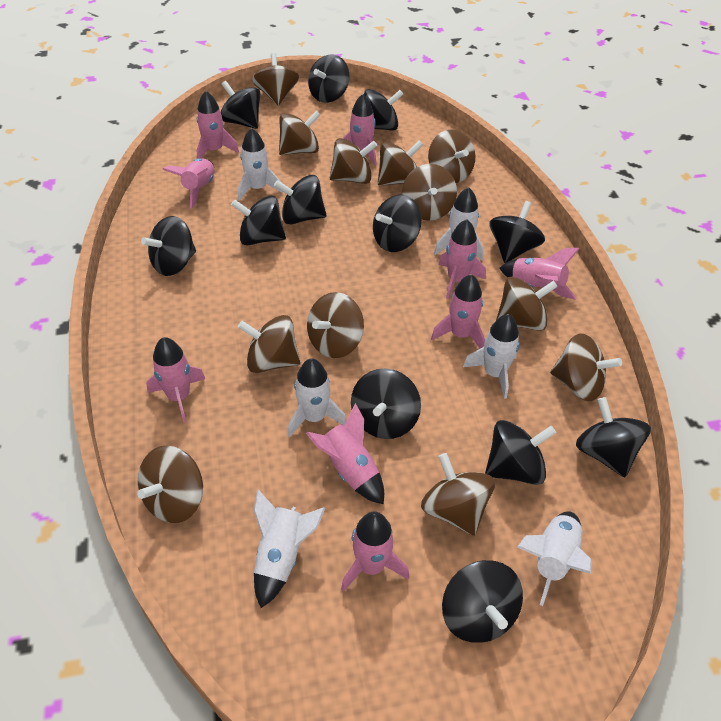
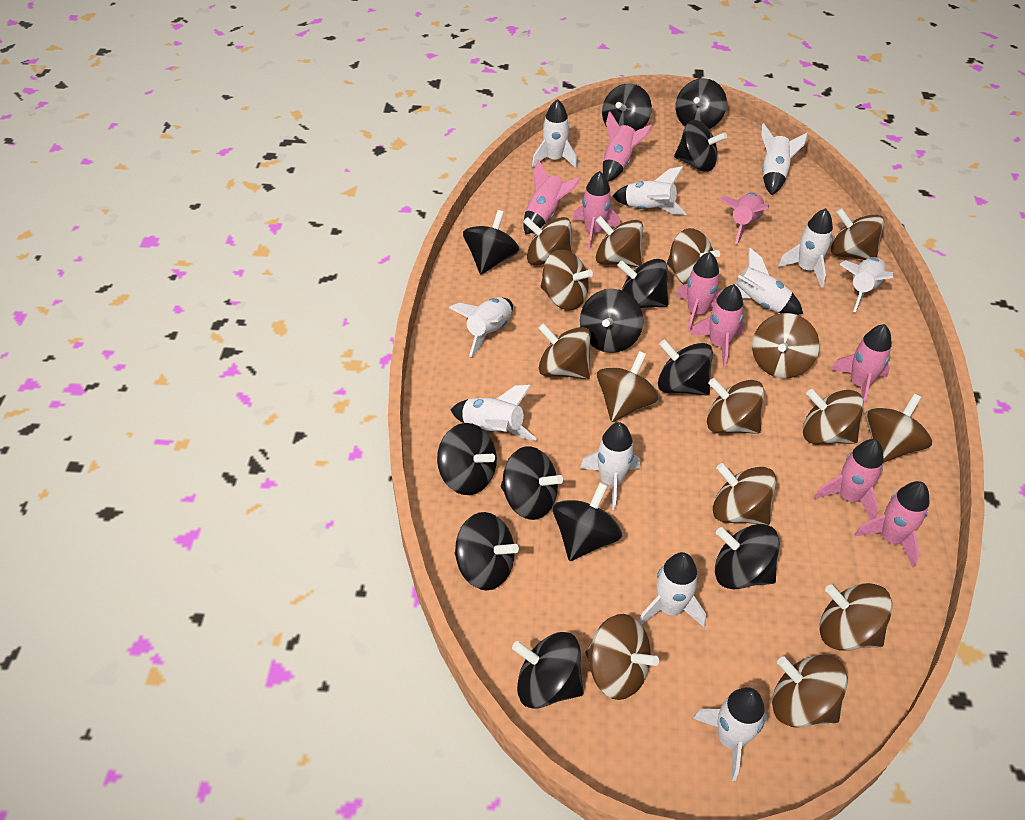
black spinning top: [141,216,196,276] [221,81,260,129] [231,196,286,245] [274,175,326,224] [308,55,350,103] [351,368,421,439] [364,89,403,131] [373,195,422,252] [442,560,523,643] [485,420,556,485] [490,201,545,263] [576,397,651,477] = 12 -> [437,423,497,495] [455,512,519,590] [463,210,520,274] [501,446,563,520] [512,632,584,709] [553,482,622,561] [580,289,643,353] [602,83,652,131] [617,259,668,308] [658,340,713,395] [674,120,727,172] [676,78,727,129] [715,524,780,589] = 13
brown spinning top: [137,445,203,523] [238,315,301,373] [252,53,299,106] [279,110,320,155] [307,292,364,358] [330,138,377,184] [378,140,423,185] [402,164,457,221] [421,453,495,536] [428,130,475,183] [496,277,558,331] [550,333,622,401] = 12 -> [523,217,573,265] [538,323,591,379] [541,249,593,310] [585,614,659,700] [596,216,643,267] [597,351,659,422] [667,228,720,284] [707,378,764,434] [713,463,776,525] [752,313,819,378] [772,655,848,728] [803,389,864,444] [819,583,893,651] [831,208,884,260] [865,394,932,463] = 15
white rocket: [238,128,283,201] [254,489,325,608] [288,358,346,438] [434,187,484,260] [463,314,520,399] [517,511,592,606] = 6 -> [449,297,513,357] [451,385,537,441] [532,99,577,168] [580,422,640,510] [612,166,687,215] [639,552,706,627] [693,687,768,781] [720,247,803,315] [762,123,808,195] [778,208,833,288] [839,257,894,313] = 11

